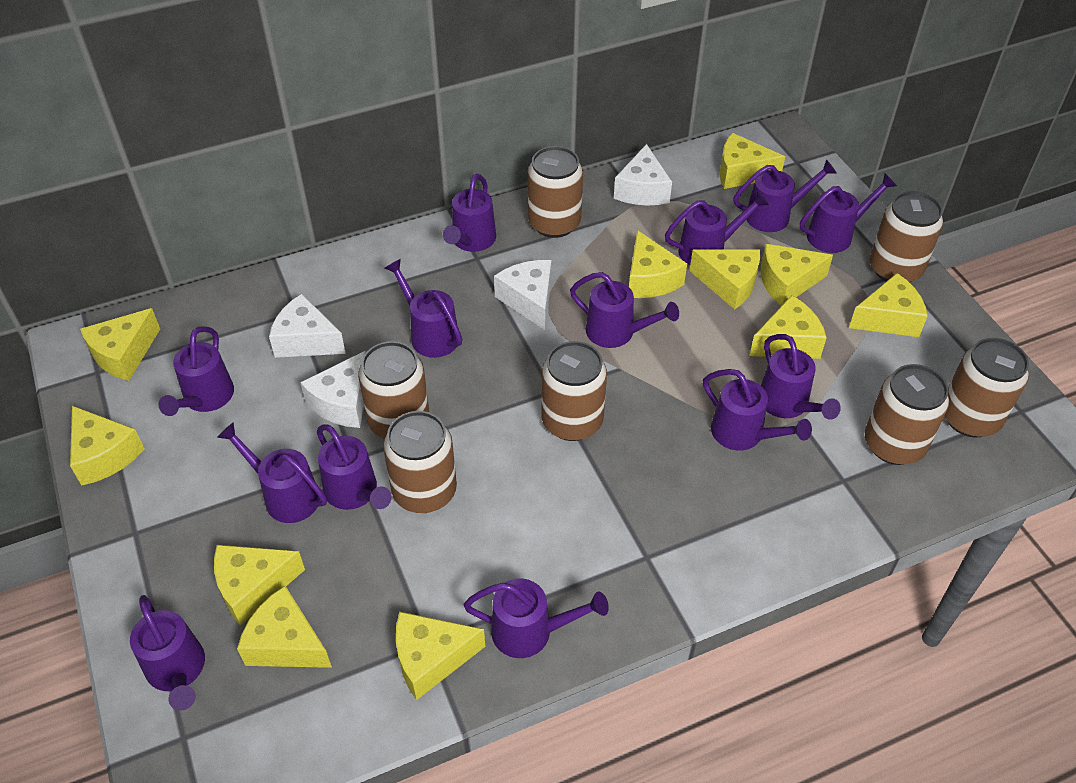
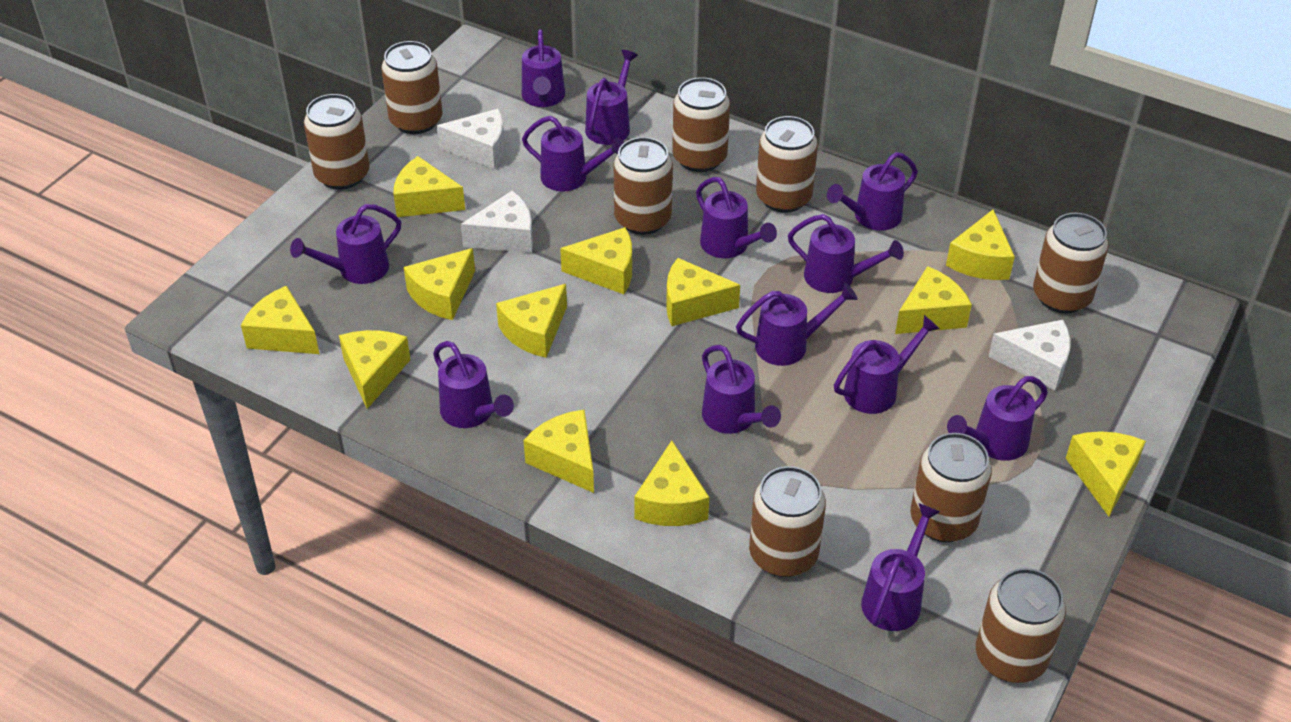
brown can: [358,341,429,439] [383,411,457,513] [528,146,583,238] [542,341,607,441] [865,364,949,465] [870,191,943,283] [944,338,1029,437] = 7 -> [304,94,370,190] [381,41,443,134] [613,137,673,235] [672,77,730,172] [749,466,826,577] [756,116,818,213] [911,433,992,542] [976,568,1066,683] [1033,213,1109,313] = 9
white cheese: [269,294,346,358] [300,351,366,428] [494,260,551,330] [614,144,672,206] = 4 -> [437,109,505,169] [461,191,533,253] [988,320,1070,391] = 3
yellow cheese: [70,406,144,486] [80,308,160,381] [214,545,305,626] [237,586,332,668] [396,612,485,700] [629,230,687,298] [690,249,760,310] [720,133,785,189] [749,295,827,359] [761,244,833,306] [849,273,928,337] = 11 -> [241,286,319,354] [339,330,411,409] [393,156,465,217] [404,248,475,320] [496,284,567,358] [524,409,594,493] [560,227,632,294] [634,440,709,526] [666,258,740,326] [895,266,972,334] [946,209,1015,280] [1066,431,1146,516] = 12

